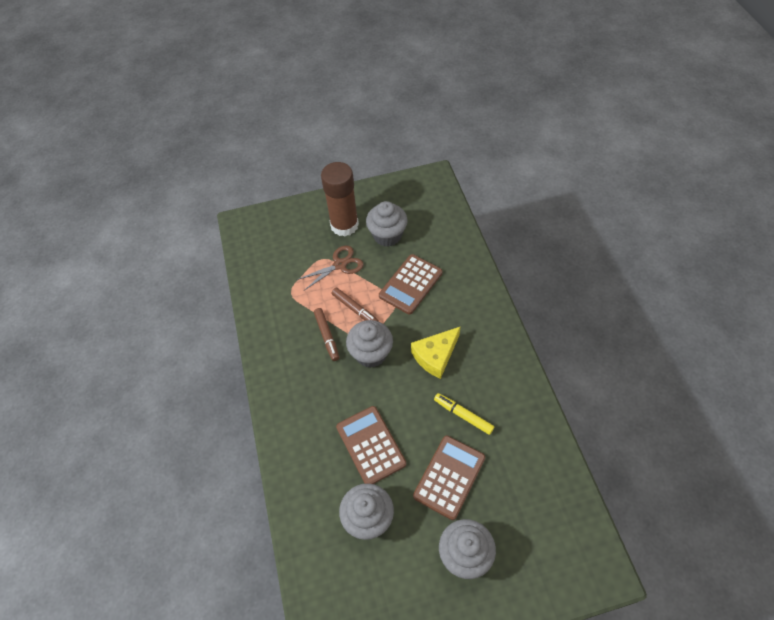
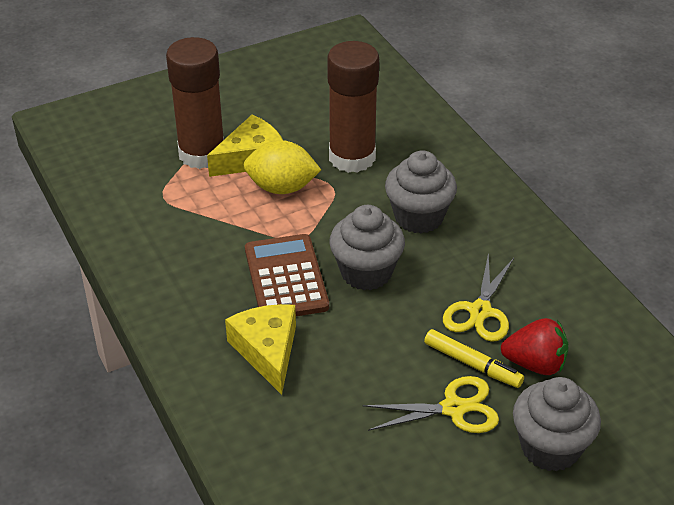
brown calculator: [336,406,406,484] [379,254,442,315] [413,436,485,520] = 3 -> [245,234,329,316] = 1
brown glue stick: [321,162,359,236] = 1 -> [166,37,224,169] [327,41,379,173] = 2
brown marker: [314,308,339,361] [331,288,379,322] = 2 -> none = 0
brown scissors: [296,245,363,291] = 1 -> none = 0
grey cupcake: [339,483,394,540] [346,320,393,368] [366,201,408,247] [439,519,496,579] = 4 -> [329,205,405,290] [385,150,457,233] [513,377,601,472] = 3
red strawberry: none = 0 -> [501,318,569,375] = 1
yellow cheese: [411,326,461,379] = 1 -> [207,115,283,177] [225,304,296,395] = 2
yellow lemon: none = 0 -> [243,140,321,194] = 1
yellow scissors: none = 0 -> [363,376,499,433] [443,252,514,342] = 2

